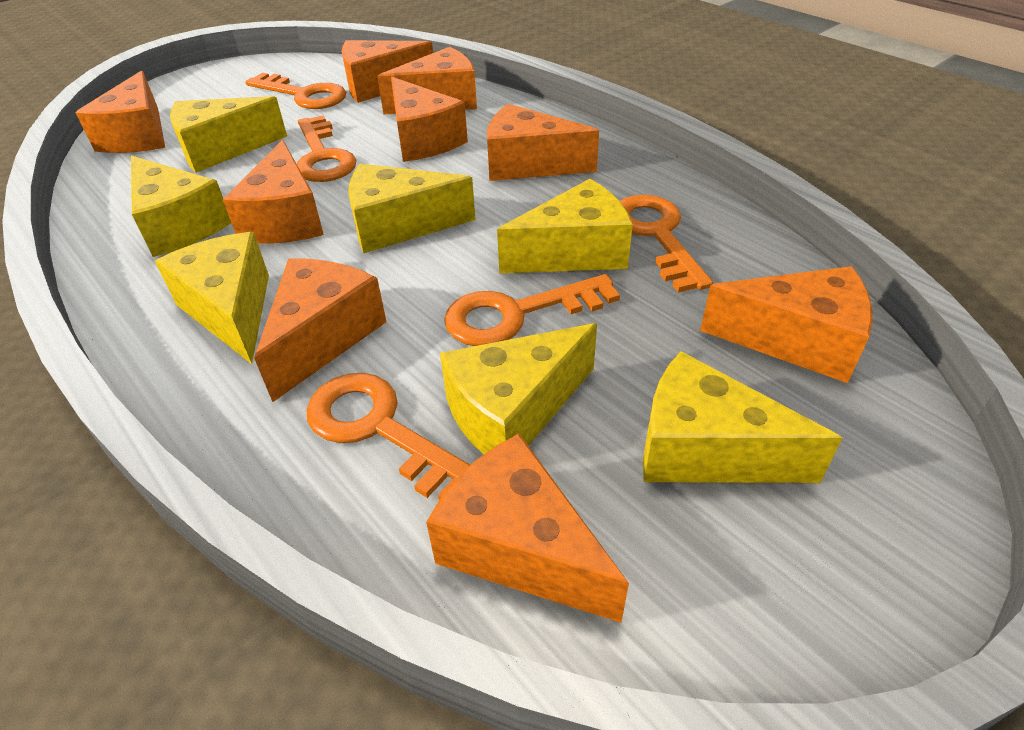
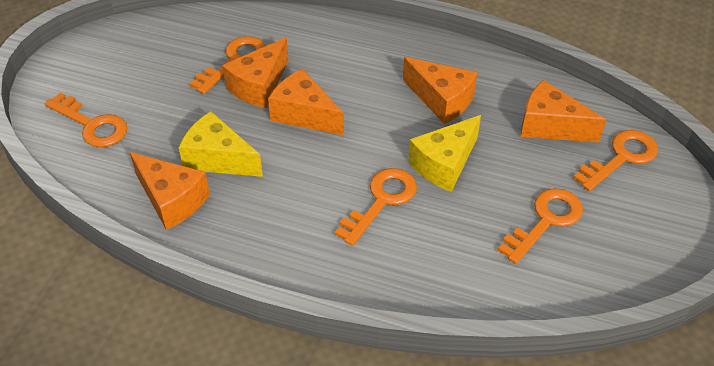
orange cheese: [75,70,165,153] [223,140,324,244] [254,258,387,402] [342,40,433,103] [377,47,477,114] [391,77,468,162] [426,434,629,623] [487,104,599,181] [700,266,873,383] = 9 -> [130,152,210,230] [222,37,288,108] [268,69,344,135] [403,57,477,124] [521,80,606,142] = 5
yellow cheese: [131,156,231,257] [155,232,269,364] [170,96,287,173] [348,164,476,253] [440,323,597,454] [497,179,633,273] [643,351,843,483] = 7 -> [179,111,263,177] [408,115,481,192] = 2

